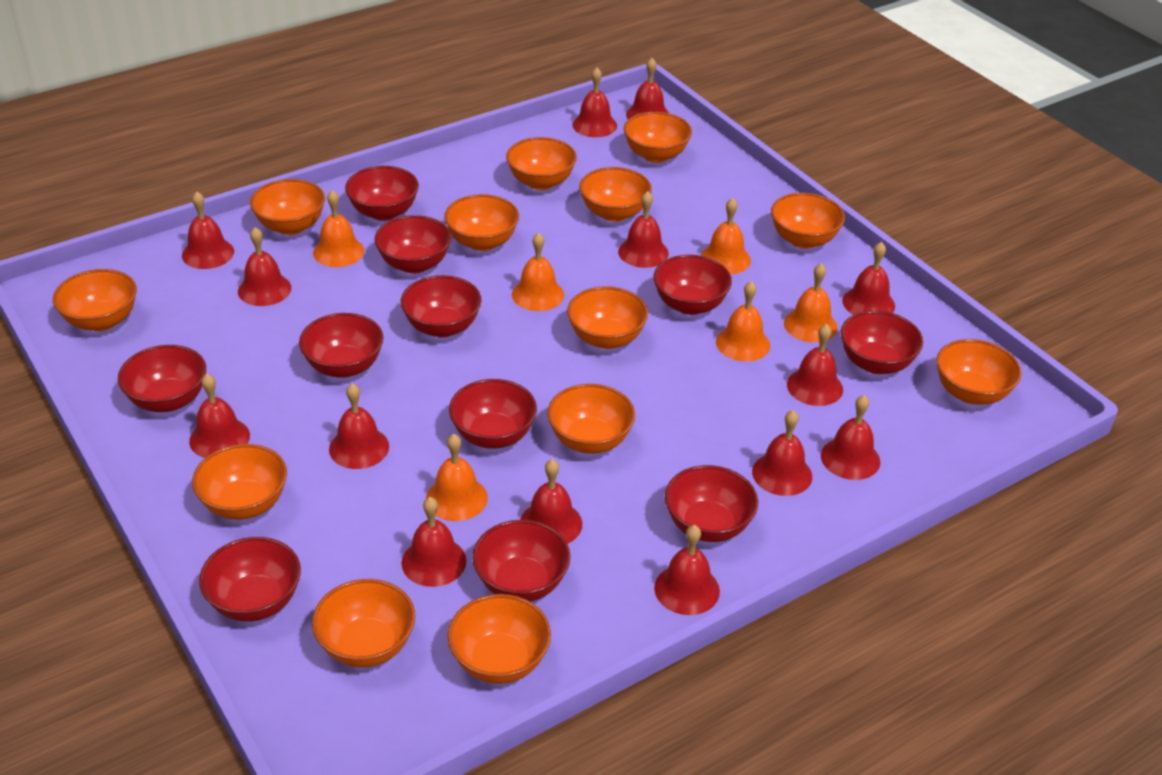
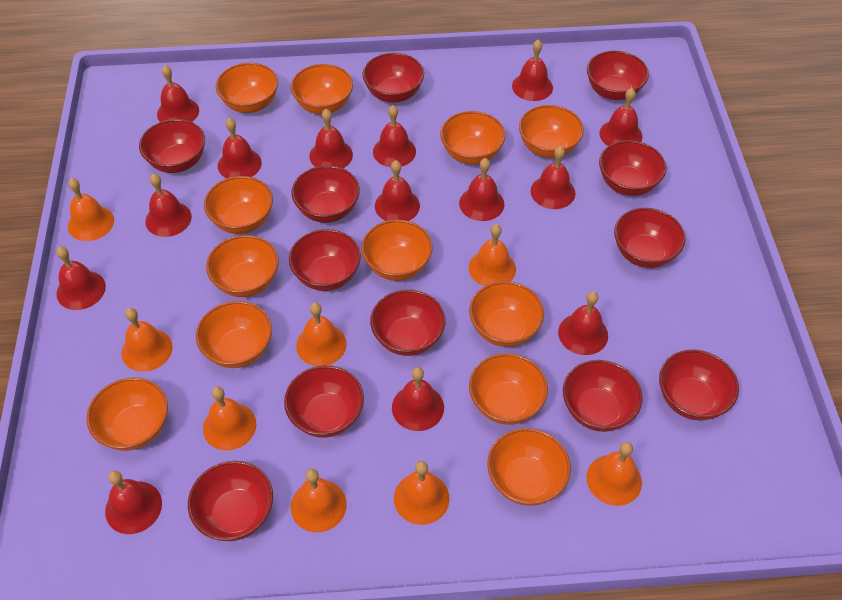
orange bell: [313,190,365,267] [426,434,488,521] [512,232,564,311] [701,198,751,274] [716,281,770,362] [784,263,838,343] = 6 -> [68,178,114,241] [122,308,172,372] [203,386,256,450] [291,469,347,533] [296,303,347,366] [394,461,449,525] [469,224,516,286] [587,442,642,506] = 8
orange bowl: [53,269,137,331] [192,444,287,520] [250,179,325,235] [312,579,415,668] [444,194,519,251] [447,594,551,684] [506,137,577,190] [547,384,635,454] [567,286,648,349] [579,167,652,222] [624,112,692,163] [771,193,845,249] [936,339,1022,405] = 13 -> [86,377,168,451] [196,301,272,368] [204,176,273,234] [206,235,279,297] [216,63,278,113] [291,64,353,114] [361,220,433,281] [440,111,505,164] [469,281,544,347] [469,353,548,425] [487,428,571,506] [519,105,584,158] = 12
red bowl: [118,345,206,412] [199,537,301,622] [299,313,384,378] [345,166,419,221] [374,215,451,274] [401,275,482,337] [449,379,537,449] [472,520,571,601] [653,255,732,315] [665,465,758,542] [841,311,923,374] = 11 -> [139,119,205,173] [188,461,273,541] [284,365,364,438] [289,229,361,291] [291,166,360,223] [362,53,424,103] [370,290,445,356] [563,360,642,432] [587,51,649,100] [599,140,666,196] [614,208,686,268] [659,349,739,421] = 12

